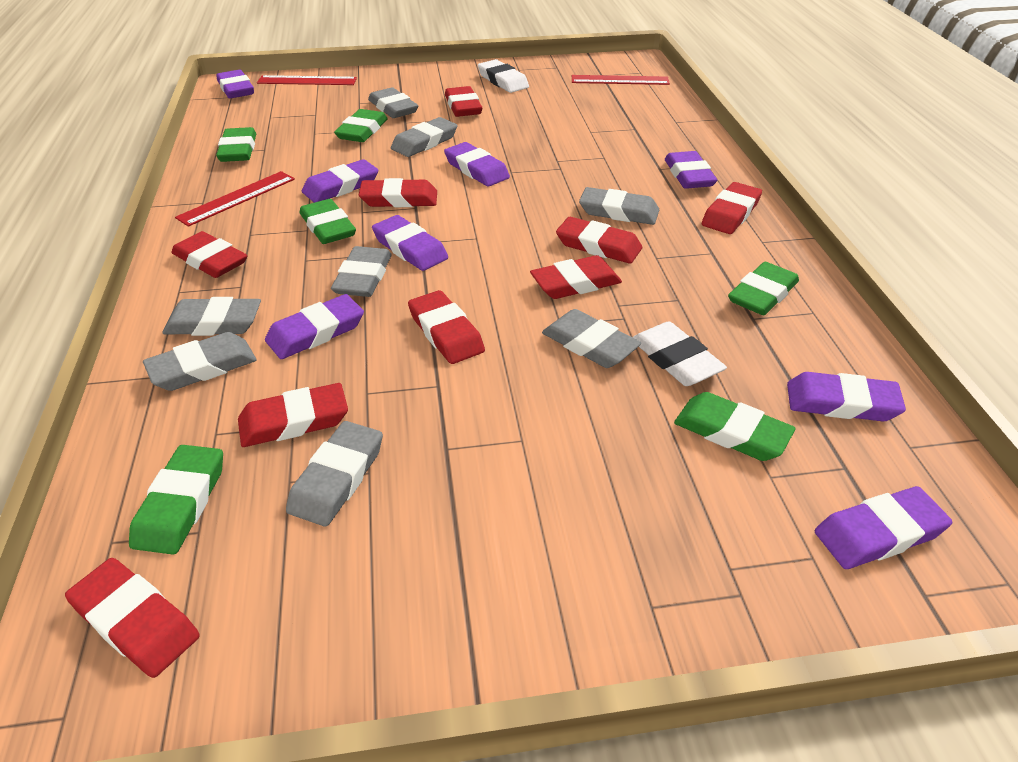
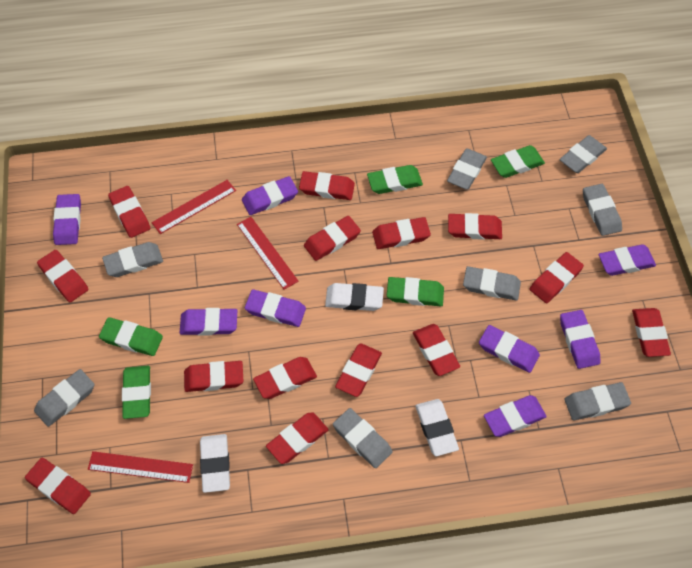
green eraser: [129,445,223,555] [216,127,256,162] [299,199,356,244] [334,109,388,142] [674,392,796,461] [728,262,799,315] = 6 -> [99,317,163,356] [122,366,151,419] [367,165,423,194] [387,277,444,306] [491,145,545,178] = 5
red eraser: [65,558,200,678] [171,231,247,278] [238,383,348,447] [359,178,437,207] [408,290,485,364] [445,86,482,117] [530,255,622,299] [556,217,642,264] [702,182,762,234] = 9 -> [25,458,91,514] [37,250,89,302] [108,186,151,238] [184,361,243,392] [253,357,317,399] [266,412,329,464] [299,171,355,200] [304,216,361,261] [335,343,382,397] [372,217,431,249] [413,324,460,376] [448,213,502,240] [530,252,584,303] [632,308,671,357] = 14
white eraser: [478,59,529,93] [632,321,727,386] = 2 -> [200,434,230,493] [325,283,384,311] [416,399,459,456] = 3

